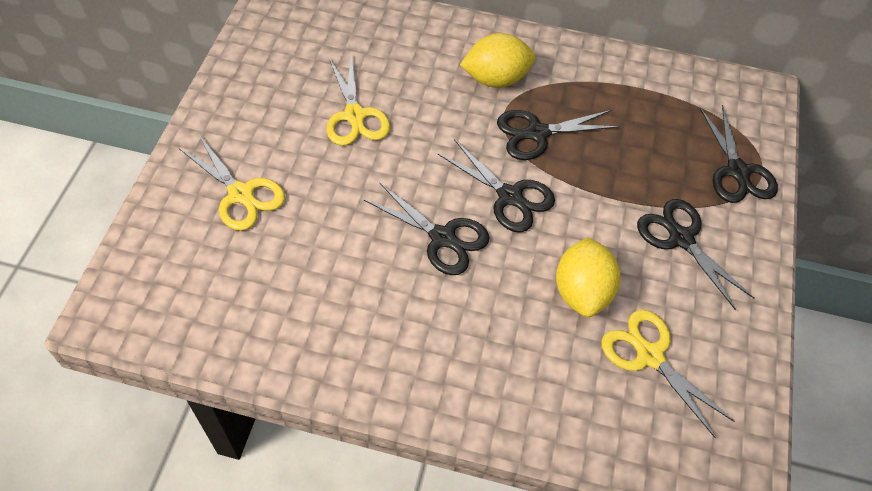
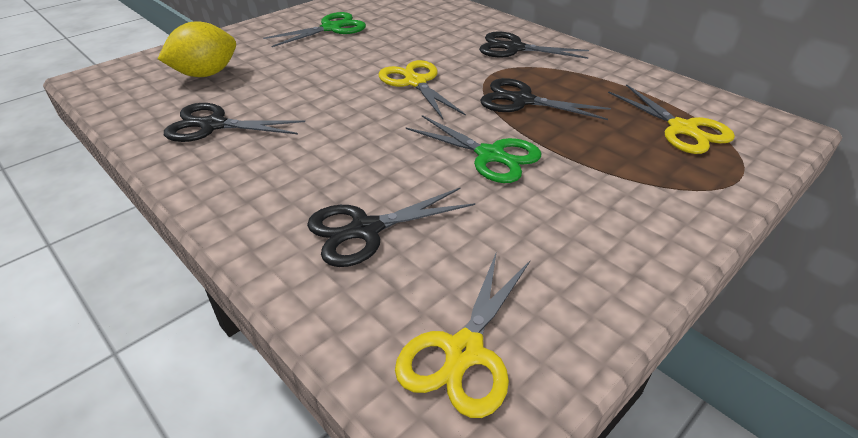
black scissors: [364,182,490,275] [438,139,555,232] [497,110,620,160] [637,199,755,311] [700,104,778,203] = 5 -> [164,103,305,142] [307,188,475,267] [479,31,589,59] [480,78,611,120] = 4
green scissors: none = 0 -> [263,12,366,47] [406,115,541,183] = 2
yellow lemon: [460,33,535,88] [556,237,620,317] = 2 -> [158,21,236,77] = 1

